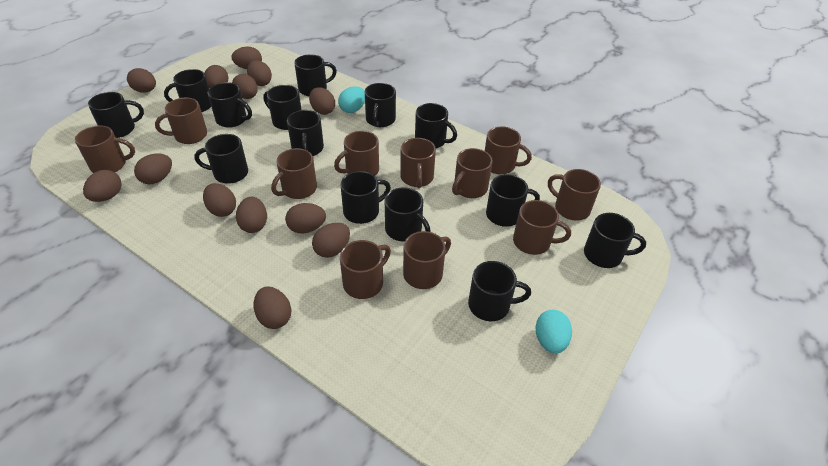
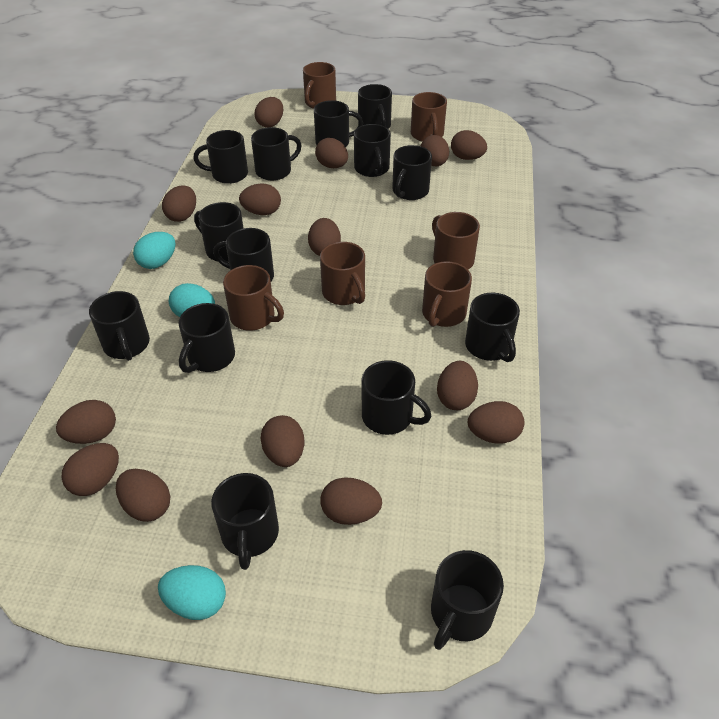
brown egg: [83,170,122,202] [127,68,156,93] [134,154,172,184] [203,183,236,217] [205,65,228,88] [231,47,262,69] [232,74,258,99] [236,197,267,233] [247,60,272,86] [254,286,291,329] [285,203,326,234] [309,87,335,115] [312,223,350,258] = 13 -> [56,400,116,444] [61,443,119,496] [116,469,171,522] [162,185,196,222] [239,184,281,215] [255,97,283,128] [261,415,304,467] [308,218,341,256] [315,138,348,168] [320,477,382,525] [421,135,449,166] [437,361,478,410] [451,130,487,160] [468,401,524,444] = 14
brown mug: [75,125,135,173] [155,98,207,144] [271,148,317,199] [334,131,379,176] [340,240,391,299] [400,138,436,188] [403,231,451,289] [452,148,493,198] [485,126,532,175] [513,200,571,255] [548,169,601,221] = 11 -> [223,265,284,331] [303,62,336,109] [320,242,365,305] [411,92,447,142] [422,261,472,327] [432,212,480,269] = 6
turquoise egg: [338,87,365,113] [535,310,572,354] = 2 -> [133,232,175,269] [158,565,226,620] [169,283,215,317] = 3

